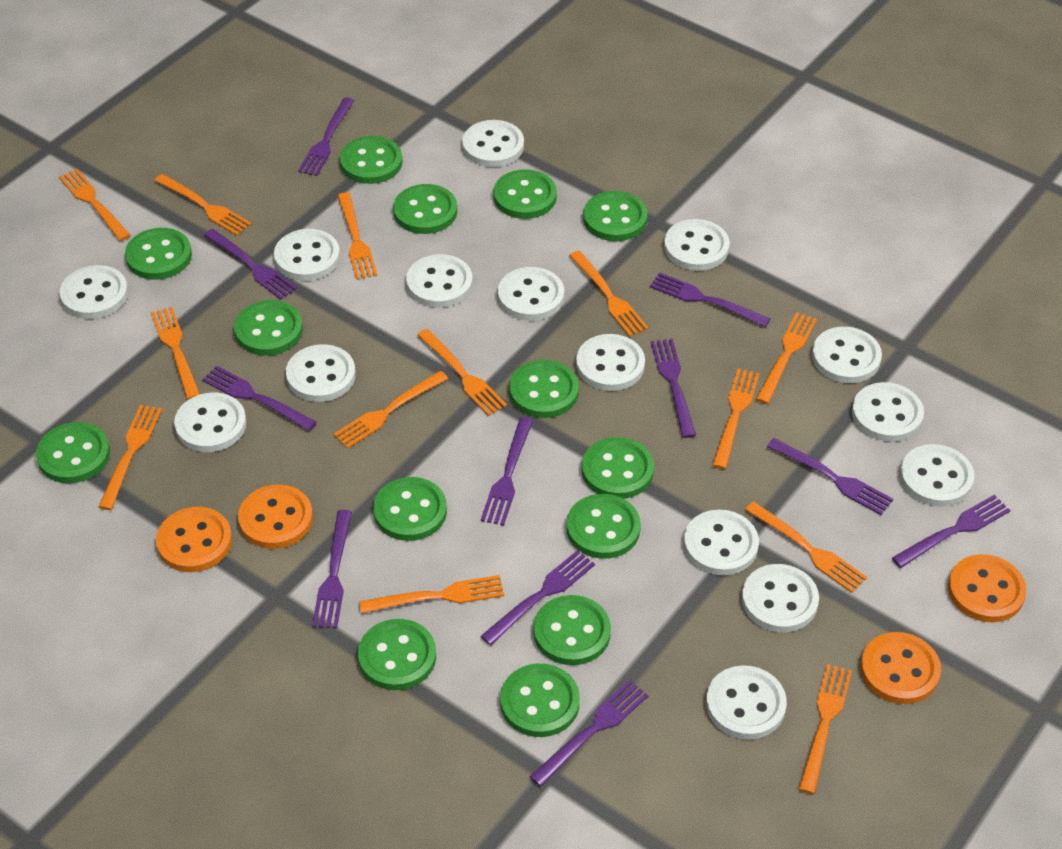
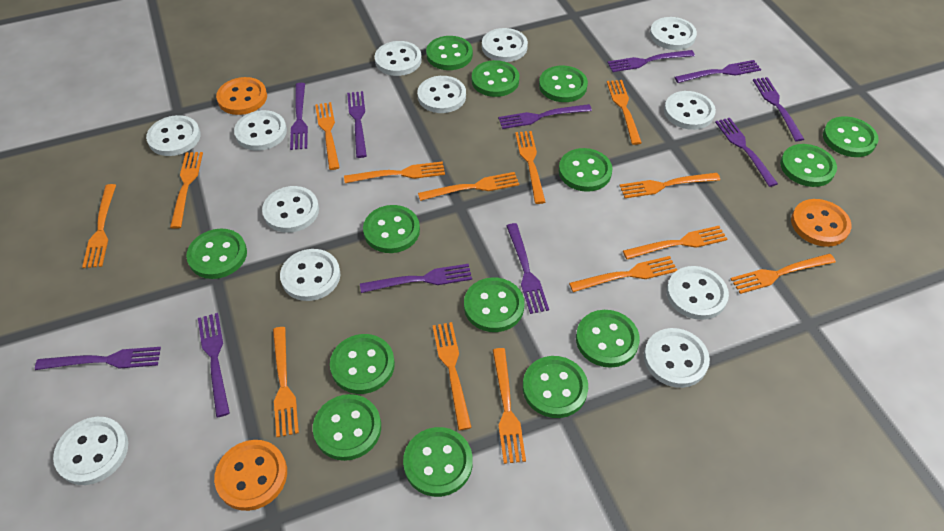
orange button: [156,507,232,572] [238,484,313,549] [860,632,941,704] [948,554,1027,622] = 4 -> [214,440,287,511] [216,77,267,115] [791,199,852,247] = 3
orange fork: [59,169,131,241] [98,405,162,510] [151,307,200,400] [154,174,251,236] [334,371,448,448] [337,192,377,280] [359,575,504,614] [417,329,507,416] [569,251,648,337] [712,369,760,469] [745,501,867,593] [756,312,817,404] [799,664,852,794] = 13 -> [82,184,116,268] [170,152,203,229] [273,327,299,437] [315,102,340,170] [344,161,445,183] [418,172,519,201] [432,322,472,430] [493,348,526,464] [515,131,545,204] [569,256,677,292] [607,80,642,145] [619,173,720,198] [623,226,727,259] [731,254,836,294] = 14
white button: [60,265,128,319] [174,393,246,452] [274,229,340,281] [286,344,356,402] [406,254,473,307] [462,120,524,167] [498,267,564,321] [576,334,645,391] [664,219,730,271] [684,510,759,575] [706,665,787,739] [742,564,819,632] [812,327,882,383] [852,382,924,442] [900,444,974,507] = 15 -> [53,417,128,485] [146,115,201,156] [234,110,287,151] [262,186,319,233] [280,249,340,301] [375,41,422,76] [417,76,466,113] [482,28,528,62] [644,328,710,388] [650,17,697,50] [664,91,716,130] [666,266,729,320] = 12

